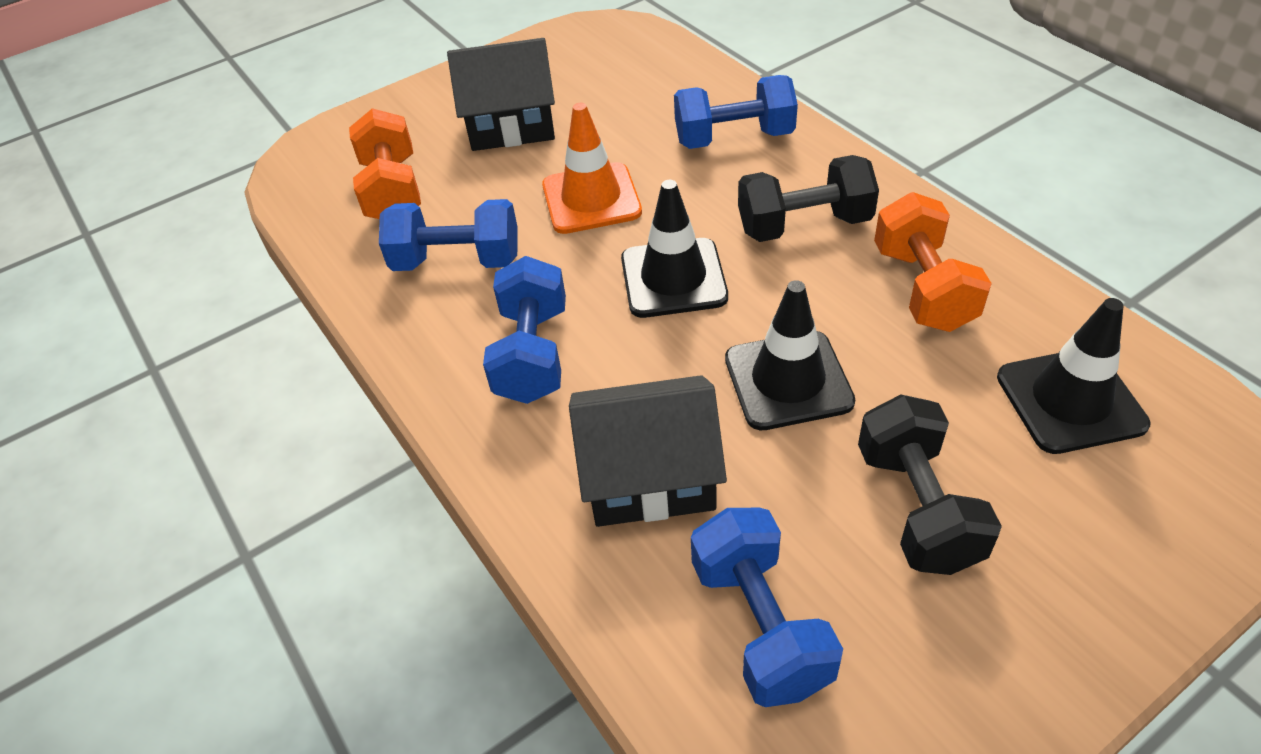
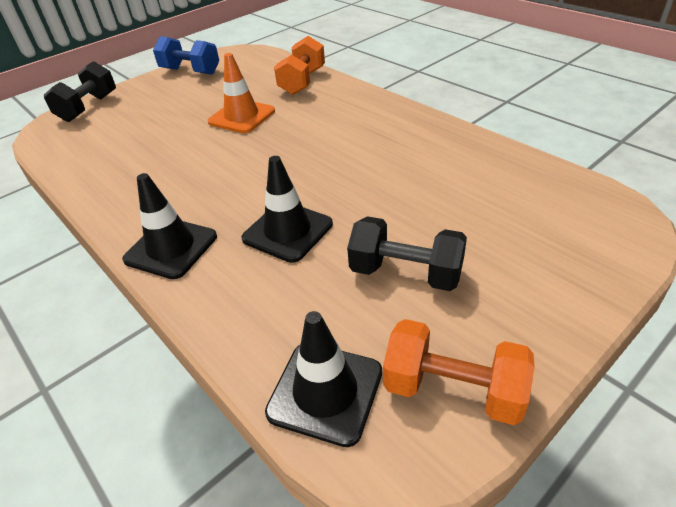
black house: [447,38,555,151] [569,375,727,527] = 2 -> none = 0
blue dumbbell: [379,199,518,271] [483,256,566,404] [674,75,798,149] [691,508,843,707] = 4 -> [153,36,219,75] = 1

